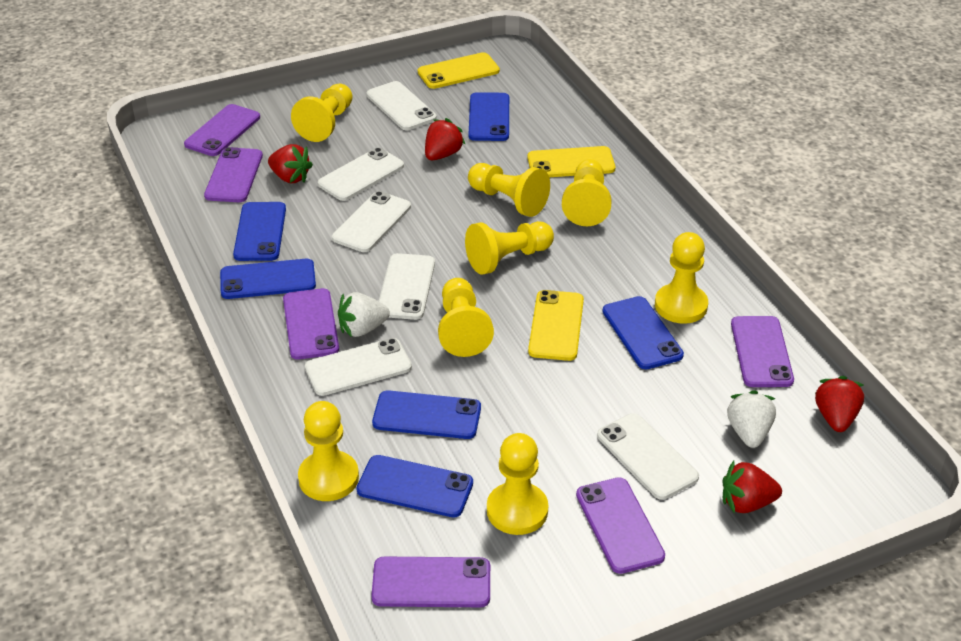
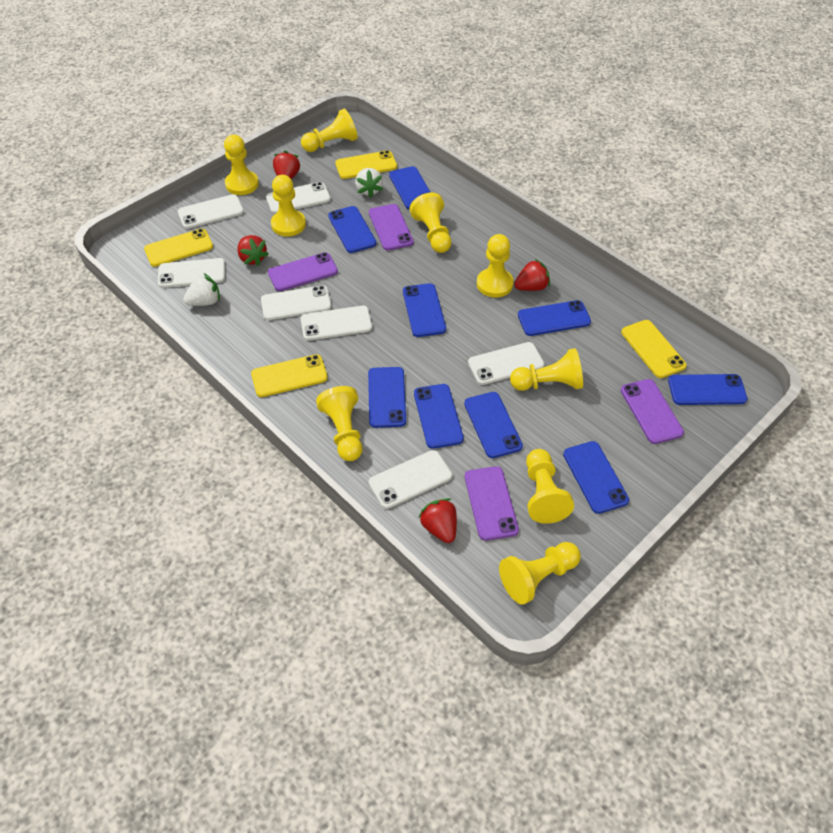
blue phone: [220,259,316,299] [233,202,286,261] [356,455,473,518] [372,390,481,439] [468,92,509,141] [602,296,684,369] = 6 -> [328,206,377,253] [368,367,406,428] [389,166,431,210] [403,283,446,337] [414,384,464,449] [464,392,523,458] [518,300,591,336] [563,441,629,514] [668,374,747,405] = 9
purple phone: [184,104,260,156] [204,147,263,202] [283,288,339,360] [371,557,490,607] [576,477,665,574] [731,316,794,387] = 6 -> [268,252,338,291] [369,204,414,251] [465,466,519,541] [621,379,684,444] = 4
white phone: [305,338,412,396] [318,147,404,201] [332,191,411,252] [367,81,436,130] [379,253,435,320] [597,413,699,500] = 6 -> [158,258,225,288] [178,194,244,229] [261,286,331,320] [266,182,331,214] [300,306,372,341] [369,450,452,509] [468,342,544,385] = 7
yellow pawn: [291,84,353,142] [298,401,359,501] [438,278,494,357] [465,221,554,275] [468,163,550,217] [487,433,549,535] [562,159,612,226] [655,232,708,324] = 8 -> [224,135,259,195] [271,175,306,237] [301,109,358,152] [316,386,363,461] [410,192,452,253] [477,234,514,298] [499,542,581,605] [510,348,583,391] [526,449,574,524] = 9
yellow phone: [418,52,500,89] [527,146,615,177] [528,290,584,361] = 3 -> [144,229,213,267] [251,354,328,397] [335,150,397,179] [621,320,687,378] = 4

